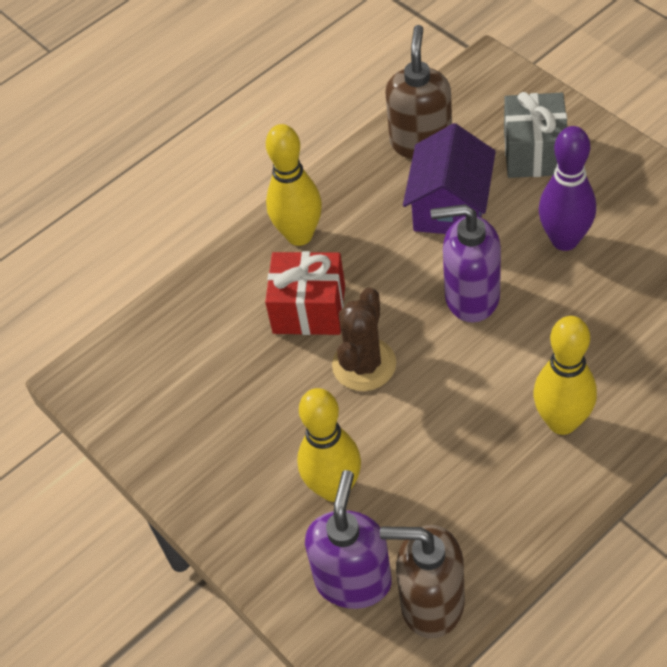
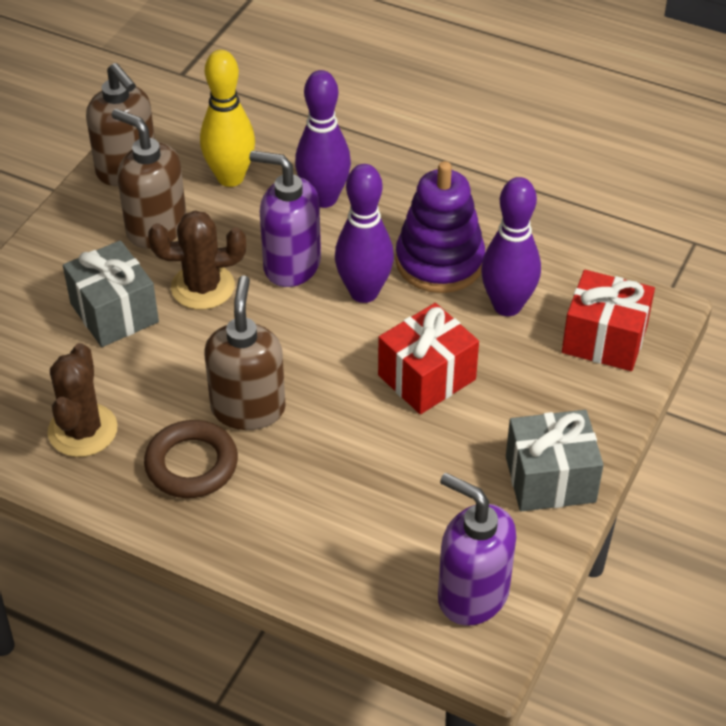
brown cactus: [332,287,396,391] = 1 -> [48,343,117,457] [148,210,246,310] = 2
brown ring: none = 0 -> [144,420,238,498] = 1
brown soap dispenser: [380,525,465,638] [385,25,452,159] = 2 -> [86,63,155,186] [112,109,186,249] [204,276,286,430] = 3
grey gift: [504,92,567,178] = 1 -> [63,240,159,347] [506,410,604,512] = 2
purple bowling pin: [539,126,596,251] = 1 -> [295,70,351,208] [335,164,394,303] [481,177,541,316] = 3
purple house: [403,123,496,234] = 1 -> none = 0
purple stacking toy: none = 0 -> [395,161,485,293] = 1
red gift: [265,251,345,335] = 1 -> [378,303,479,414] [562,270,655,371] = 2
yellow bowling pin: [266,124,322,246] [297,388,361,502] [533,316,597,435] = 3 -> [200,50,255,187] = 1

